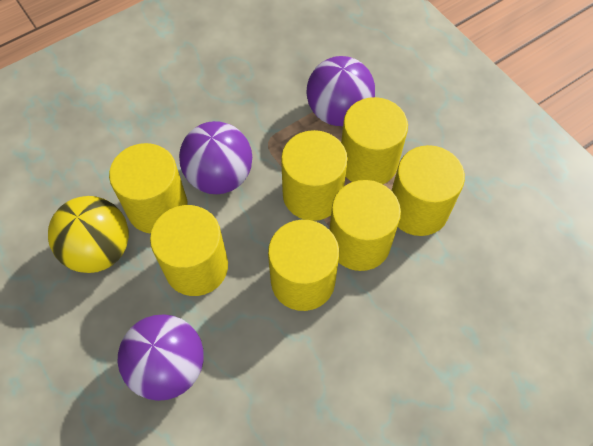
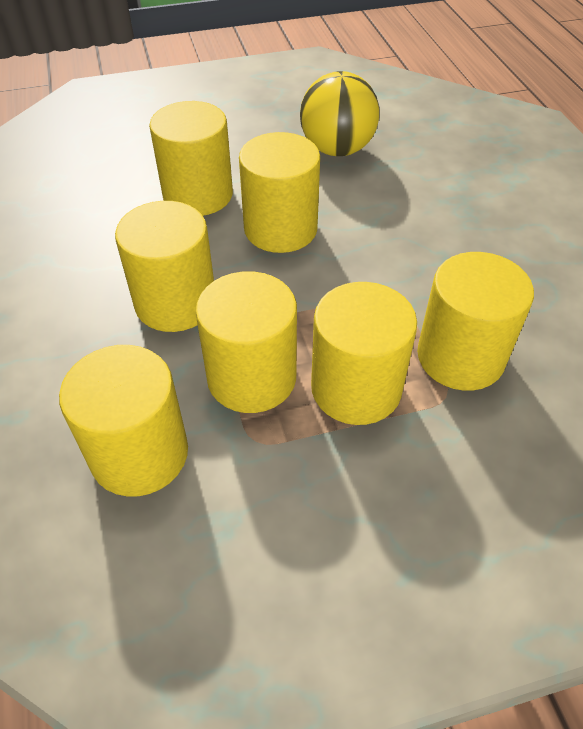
purple ball: [118,314,204,401] [179,121,252,194] [306,56,375,126] = 3 -> none = 0

